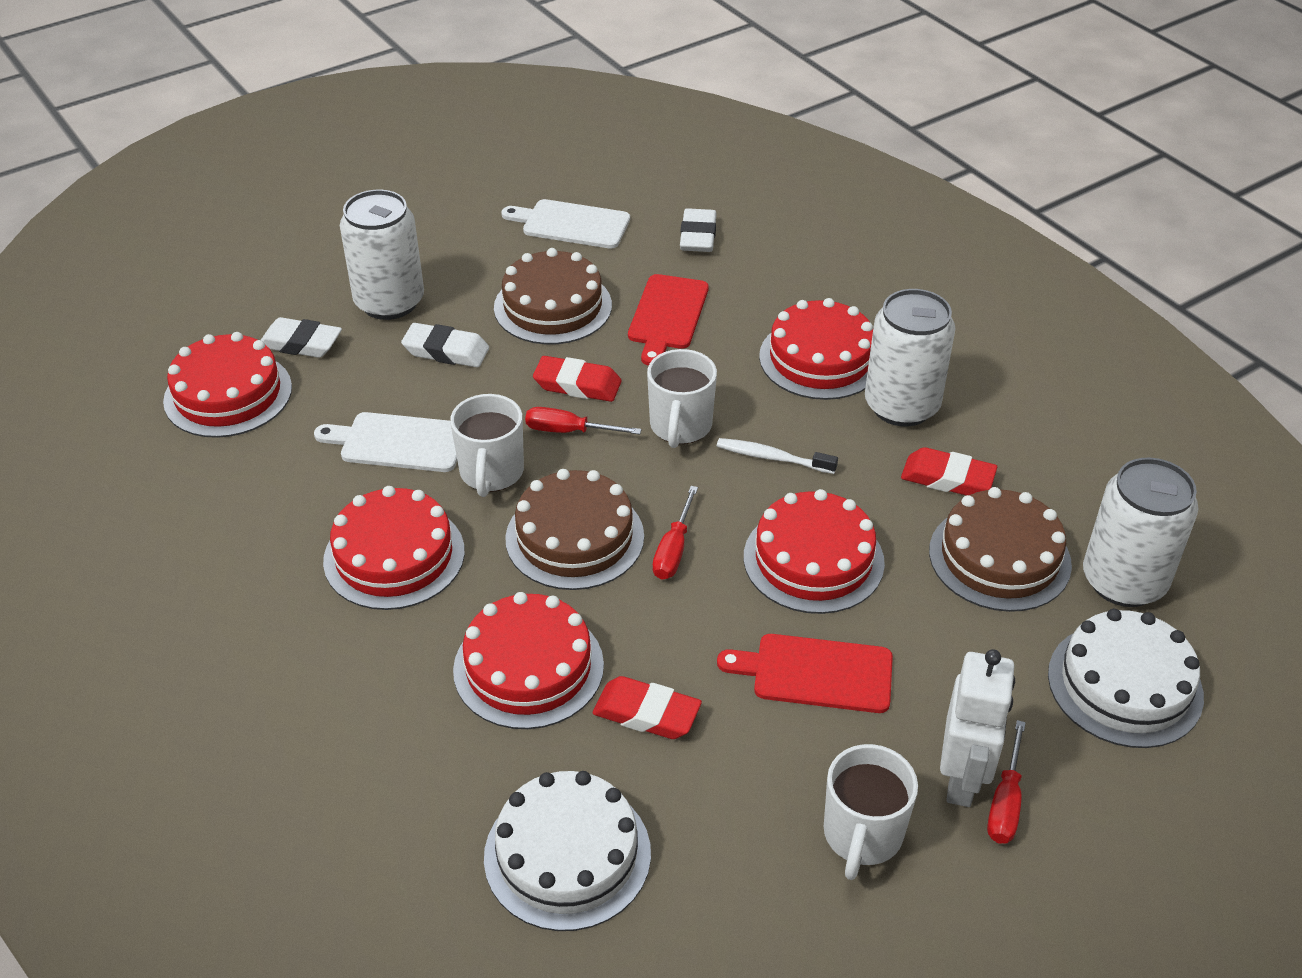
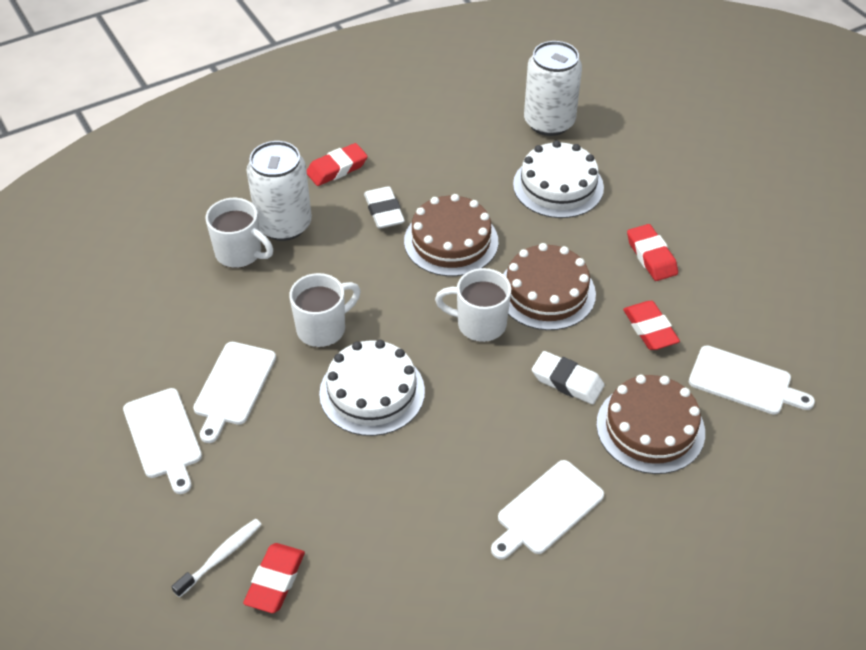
red cake: [163,332,292,438] [323,486,465,610] [453,592,604,729] [744,489,885,614] [759,298,873,400] = 5 -> none = 0
red cutting board: [628,274,709,366] [717,634,893,713] = 2 -> none = 0
red eraser: [533,356,621,402] [593,676,702,739] [901,447,997,496] = 3 -> [243,543,305,613] [307,143,368,186] [623,301,680,350] [627,224,678,281] = 4
red screwdriver: [525,407,642,434] [653,486,698,580] [987,720,1026,844] = 3 -> none = 0
white can: [340,190,424,320] [865,289,956,427] [1083,458,1198,607] = 3 -> [246,141,312,241] [524,41,582,136] = 2
white cutting board: [314,412,457,472] [501,199,630,249] = 2 -> [123,388,202,494] [193,342,276,443] [491,460,604,559] [689,345,815,415] = 4
white eraser: [261,317,342,358] [401,323,489,367] [680,208,716,252] = 3 -> [364,186,405,229] [532,351,605,404] = 2
white robot: [940,649,1015,807] = 1 -> none = 0

